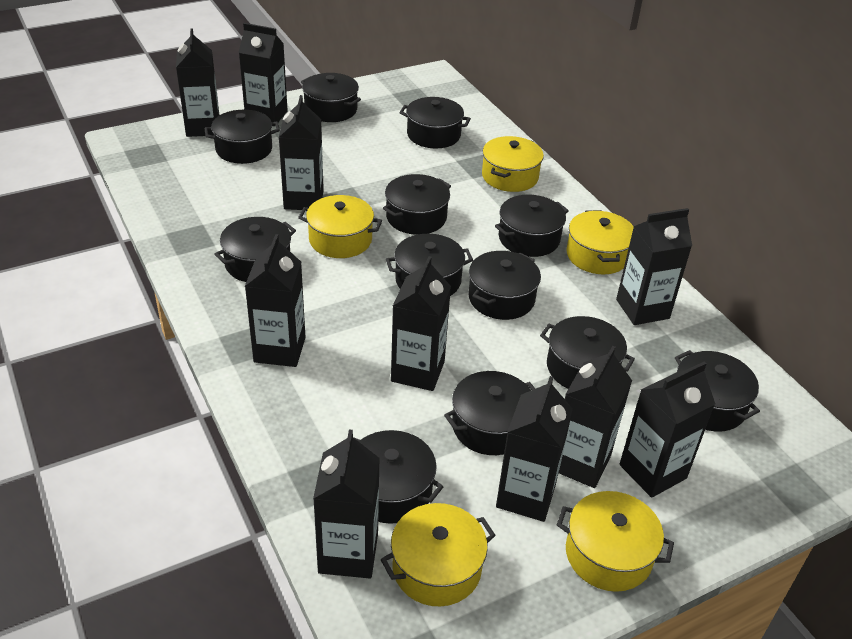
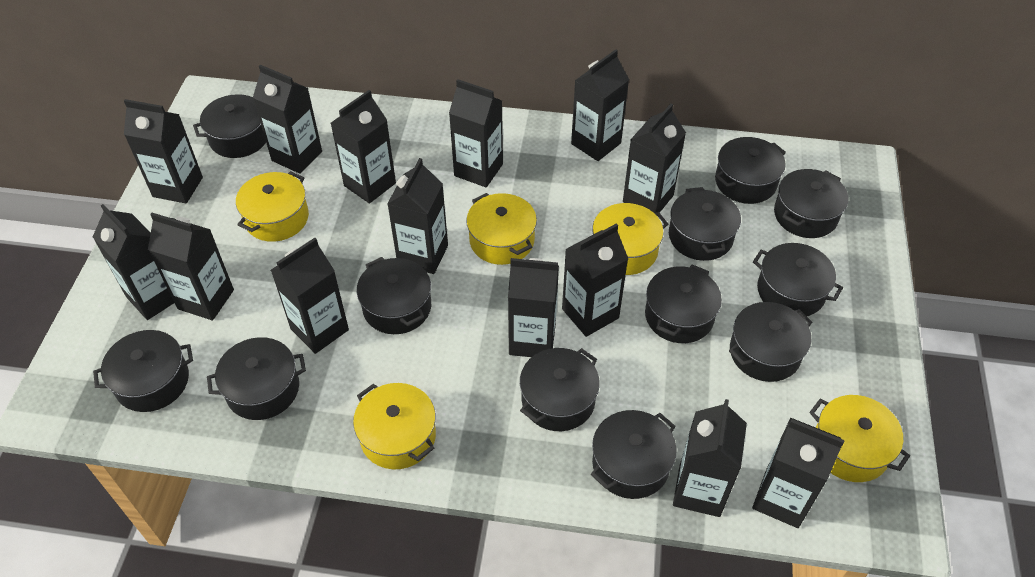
black carton: [176,29,219,137] [239,23,288,126] [245,234,306,367] [279,95,324,210] [313,429,380,578] [391,256,451,391] [496,376,573,522] [559,346,632,488] [616,208,692,325] [620,361,715,498] = 10 -> [93,204,174,320] [124,99,203,203] [148,213,234,320] [253,65,322,174] [271,238,349,354] [331,90,396,204] [387,158,448,274] [449,79,503,187] [508,258,559,357] [562,223,628,337] [571,49,629,161] [623,103,686,213] [673,399,747,517] [752,417,845,528] = 14

